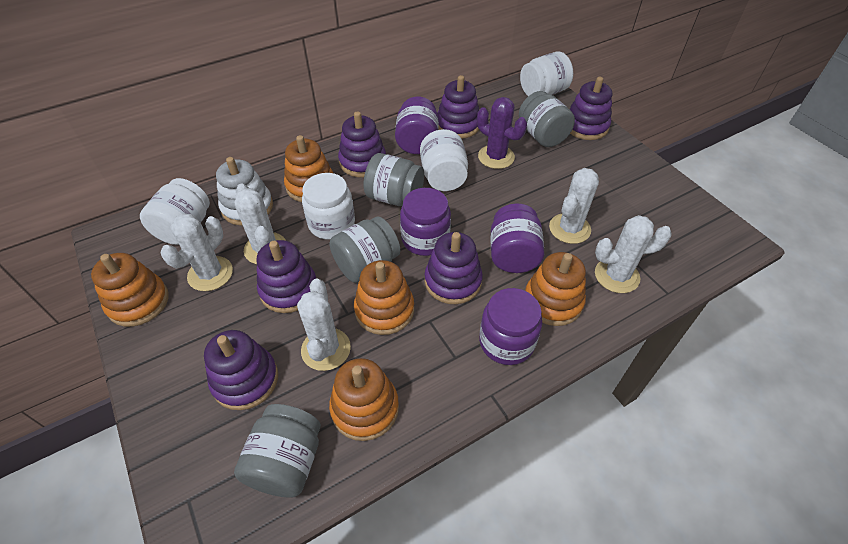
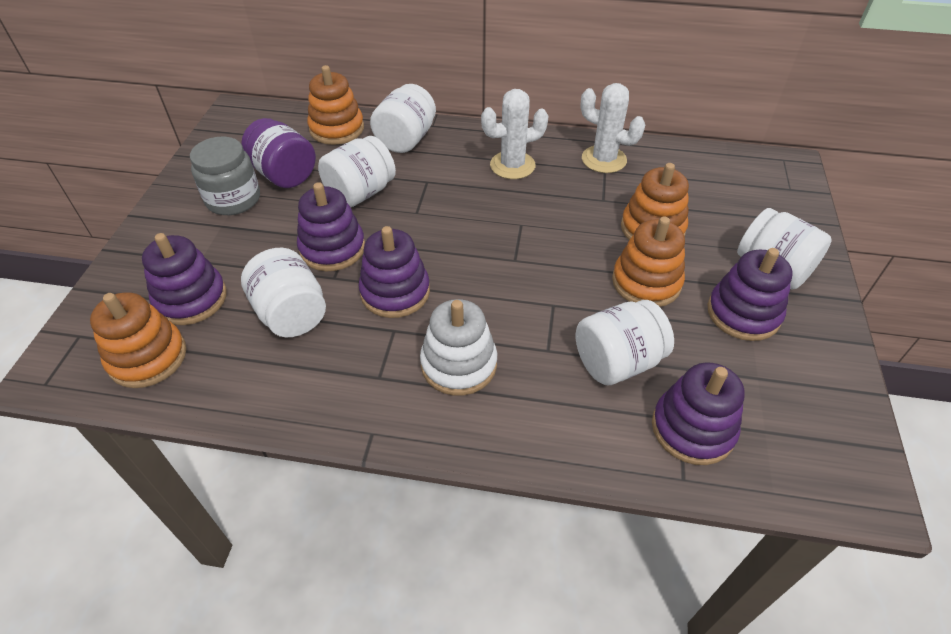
grey jar: [234,404,321,498] [330,216,400,283] [364,153,424,206] [519,91,575,147] = 4 -> [190,137,260,215] = 1
orange stacking toy: [91,253,169,327] [284,135,333,202] [329,358,399,441] [354,260,414,335] [525,252,586,326] = 5 -> [90,293,186,388] [307,65,364,145] [612,216,685,307] [621,163,689,240] = 4
purple cactus: [477,97,527,169] = 1 -> none = 0
purple jar: [395,97,439,154] [400,188,451,256] [479,288,542,365] [491,204,544,273] = 4 -> [241,118,316,188] = 1
purple stacking toy: [204,330,278,410] [256,240,316,313] [338,111,386,177] [425,232,483,304] [437,75,479,139] [569,77,612,140] = 6 -> [142,233,227,325] [297,182,365,271] [359,226,430,318] [652,362,745,465] [708,248,792,341] = 5
white cactus: [160,214,233,291] [235,184,286,264] [297,278,351,371] [549,168,599,244] [595,215,672,293] = 5 -> [481,89,548,179] [580,83,645,173] = 2
white jar: [140,178,210,245] [302,173,355,240] [420,129,468,191] [520,52,573,96] = 4 -> [241,248,326,337] [318,136,396,207] [370,84,436,153] [576,300,674,385] [737,208,831,289] = 5

